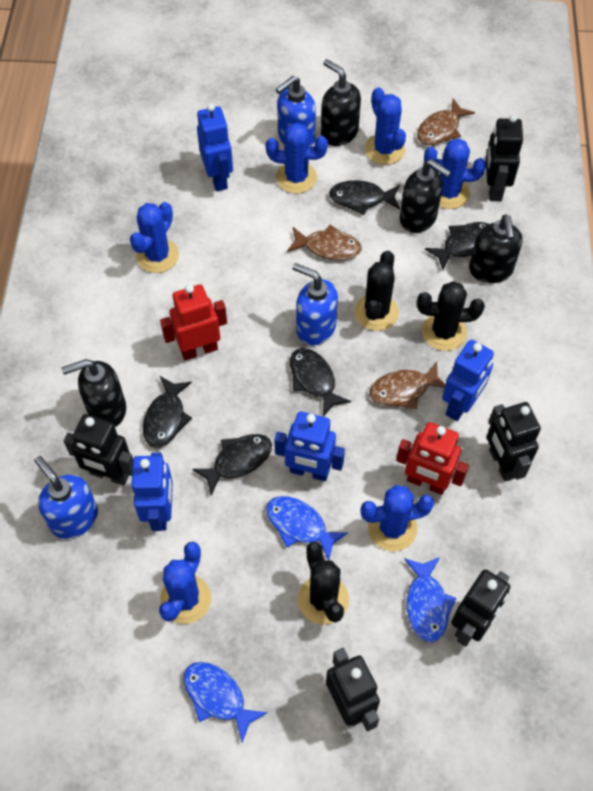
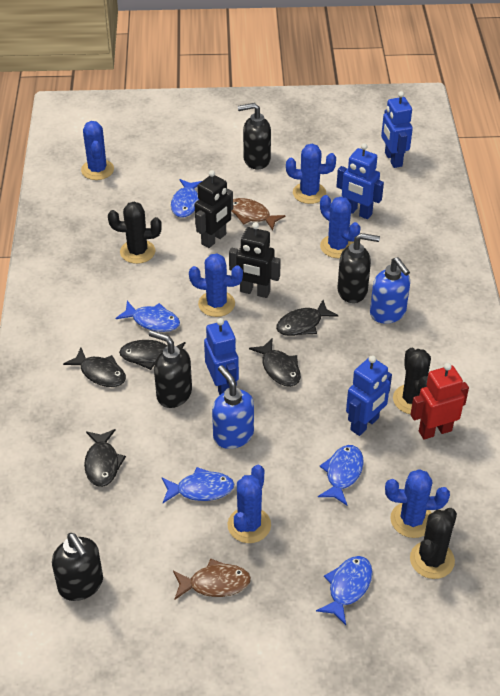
black robot: [63,414,133,486] [326,648,380,731] [451,569,510,647] [486,114,523,201] [487,402,541,482] = 5 -> [194,170,233,248] [229,222,281,298] = 2
blue fish: [184,662,268,742] [266,496,348,560] [404,557,456,642] = 3 -> [116,301,180,332] [161,467,234,503] [171,179,202,218] [316,556,373,625] [318,445,363,505] = 5
blue soap dispenser: [34,456,98,539] [276,76,316,146] [292,263,338,345] = 3 -> [212,365,254,449] [370,257,410,324] = 2
brown fish: [287,225,362,260] [369,361,446,409] [417,98,475,145] = 3 -> [173,559,251,599] [231,198,286,230] = 2
red robot: [160,284,227,360] [396,422,469,495] = 2 -> [410,363,469,440] = 1

